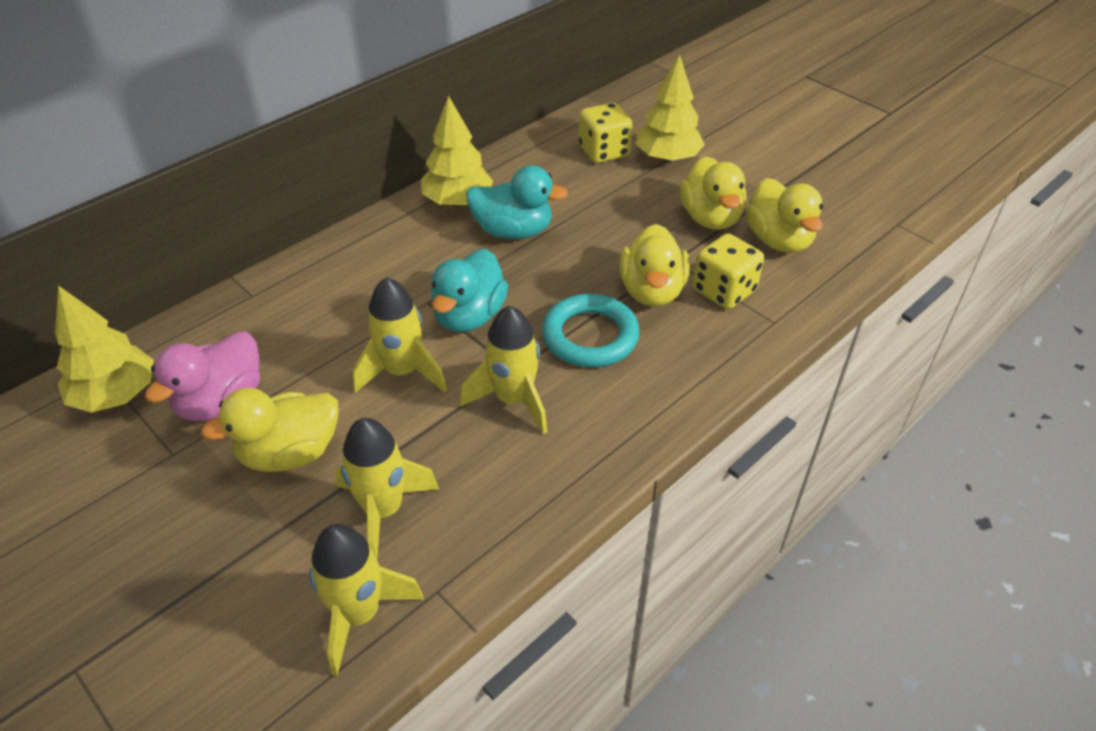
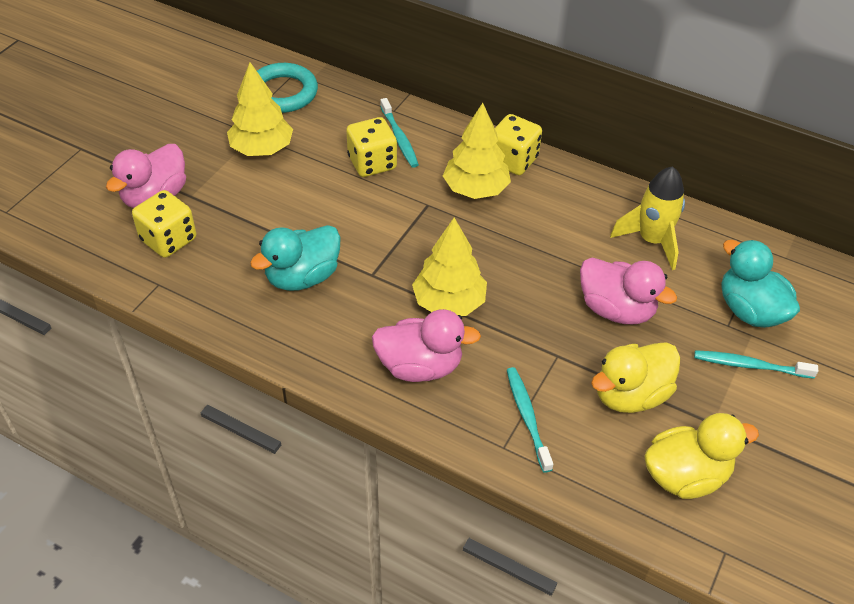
pink duck: [144,331,260,421] = 1 -> [106,144,186,208] [372,309,481,382] [580,258,677,324] = 3
turquoise toothbrush: none = 0 -> [380,98,419,168] [507,367,553,473] [694,350,818,379] = 3
yellow dice: [579,102,633,163] [693,233,764,309] = 2 -> [132,190,196,258] [346,117,397,177] [495,114,542,175] = 3
yellow duck: [201,388,339,472] [619,224,690,307] [680,156,746,230] [746,178,823,253] = 4 -> [591,342,680,413] [644,413,759,499] = 2
yellow rocket: [309,524,424,676] [335,418,439,559] [352,277,447,393] [460,306,547,434] = 4 -> [610,166,685,270] = 1

